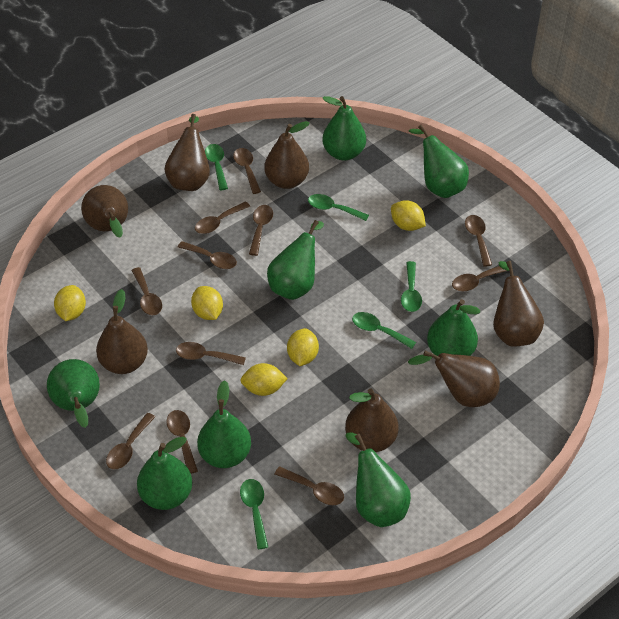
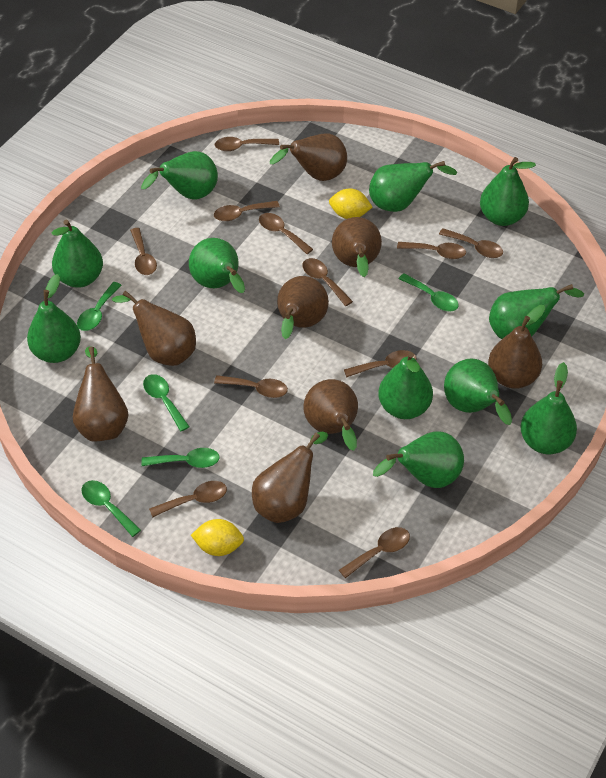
brown pear: [81,185,128,238] [96,289,148,374] [164,114,210,191] [264,121,310,189] [345,388,399,452] [408,351,500,407] [493,261,544,347] = 7 -> [73,346,128,442] [112,291,196,366] [252,432,328,523] [270,133,347,181] [277,276,329,339] [303,379,358,451] [332,217,382,277] [488,305,545,389] = 8
green pear: [47,359,100,428] [137,437,192,510] [197,380,251,468] [267,220,324,300] [322,96,366,161] [345,432,411,527] [409,125,469,198] [427,299,480,356] = 8 -> [27,274,81,363] [51,220,103,288] [141,151,218,200] [189,238,245,293] [369,161,458,212] [373,431,464,488] [378,352,433,419] [444,358,512,425] [480,157,536,226] [489,284,584,339] [521,362,577,454] = 11
yellow lemon: [54,285,86,321] [191,286,223,320] [240,363,288,396] [287,328,319,366] [391,200,426,231] = 5 -> [191,519,244,556] [329,188,372,219] = 2

